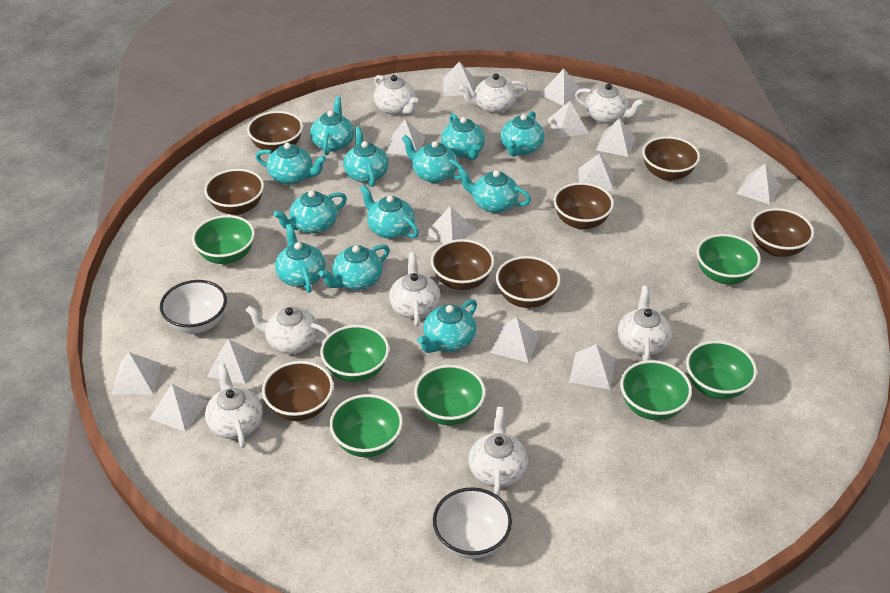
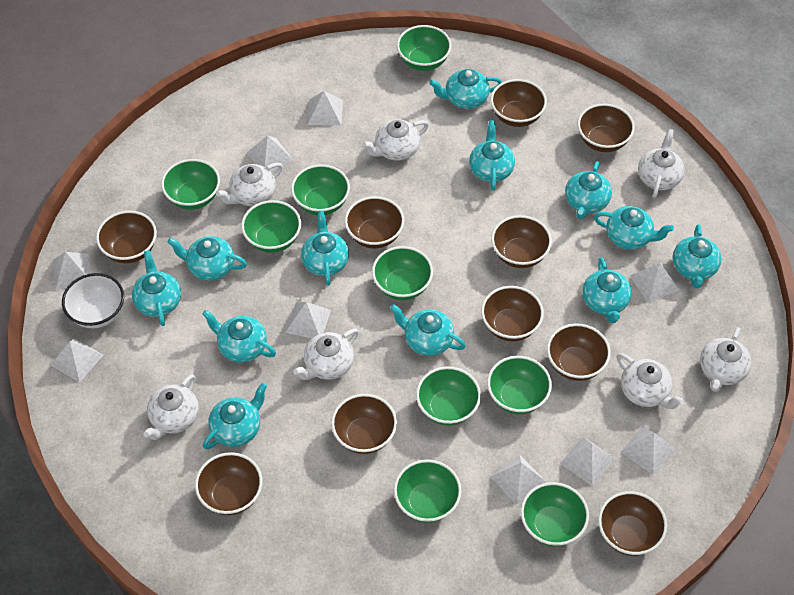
brown bowl: [204,169,264,215] [247,111,303,152] [262,361,334,421] [431,239,494,290] [496,256,561,308] [554,182,614,230] [642,136,700,181] [751,208,814,257] = 8 -> [96,211,157,263] [195,452,262,515] [331,394,397,454] [345,196,404,249] [481,286,544,341] [490,79,547,127] [491,215,552,268] [547,323,611,381] [577,104,635,152] [598,491,667,556] = 10
green bowl: [192,215,255,264] [320,325,389,382] [329,394,403,457] [414,365,486,425] [620,360,692,420] [686,341,757,399] [696,234,761,284] = 7 -> [161,159,220,210] [241,200,301,253] [291,164,350,215] [372,246,433,300] [394,459,462,523] [397,25,451,71] [416,366,481,426] [487,356,552,414] [521,482,589,546] = 9
white bowl: [160,280,227,334] [433,487,512,559] = 2 -> [62,273,124,328] = 1
white pyramid: [112,352,161,394] [149,384,208,432] [207,339,260,384] [386,119,425,156] [425,205,475,244] [443,61,475,96] [490,317,540,363] [540,69,583,106] [547,101,588,138] [569,344,616,389] [578,154,614,191] [596,118,636,157] [736,163,781,205] = 13 -> [51,338,103,383] [52,252,91,289] [247,135,293,171] [285,302,331,338] [308,91,343,125] [491,454,546,505] [560,437,615,486] [621,426,675,475] [630,263,679,303] = 9
white teapot: [205,364,263,448] [246,306,330,354] [374,75,418,115] [389,252,441,327] [459,73,528,113] [468,407,528,497] [575,83,644,124] [618,286,672,361] = 8 -> [144,374,199,440] [216,163,283,206] [293,328,359,380] [362,119,429,161] [617,353,684,409] [638,129,685,198] [700,327,751,392] = 7

